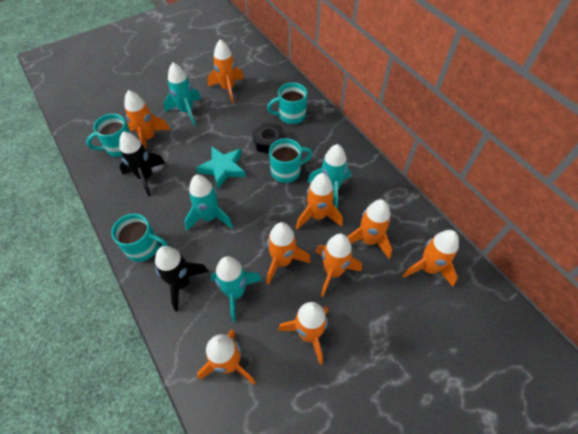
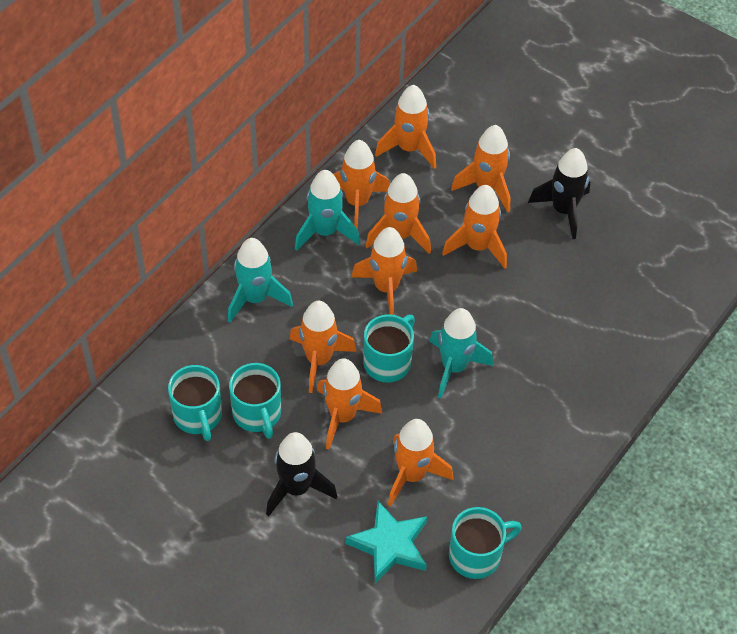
black nut: [253,122,285,154] = 1 -> none = 0
turquoise rocket: [164,63,201,126] [184,175,233,231] [210,256,262,322] [307,144,351,208] = 4 -> [228,238,293,323] [295,170,360,251] [429,308,493,398] = 3

